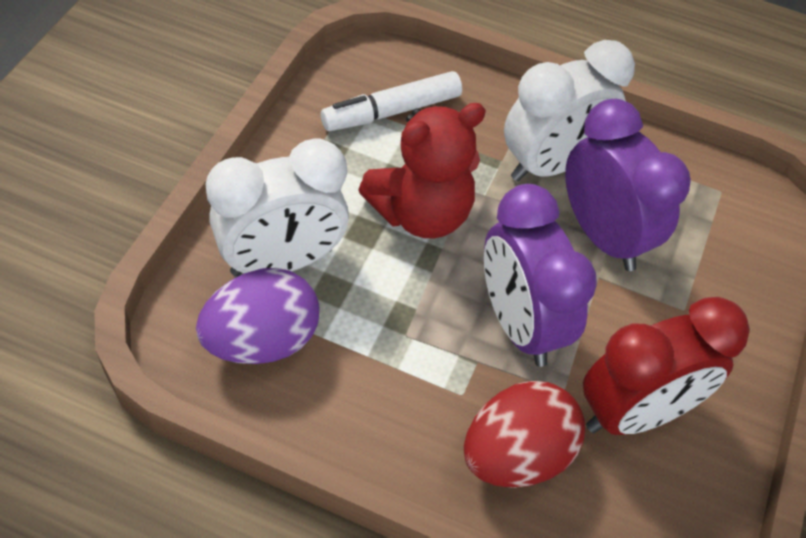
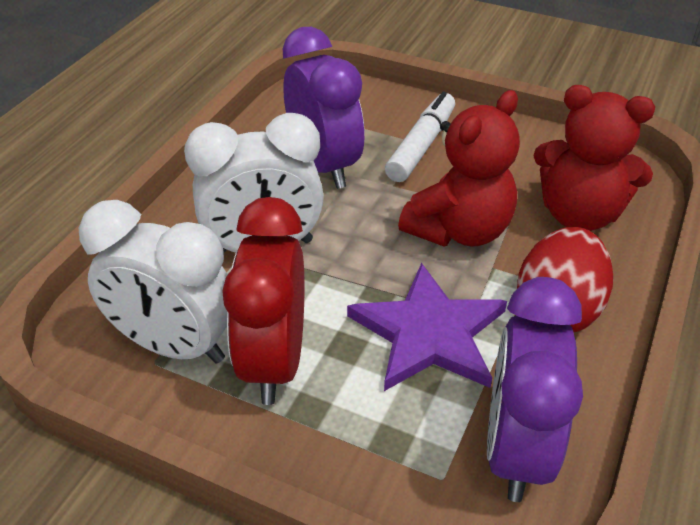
purple egg: [196,268,319,364] = 1 -> none = 0
purple star: none = 0 -> [347,263,507,391] = 1
red teddy bear: [358,103,486,238] = 1 -> [398,90,520,247] [534,85,655,231] = 2

